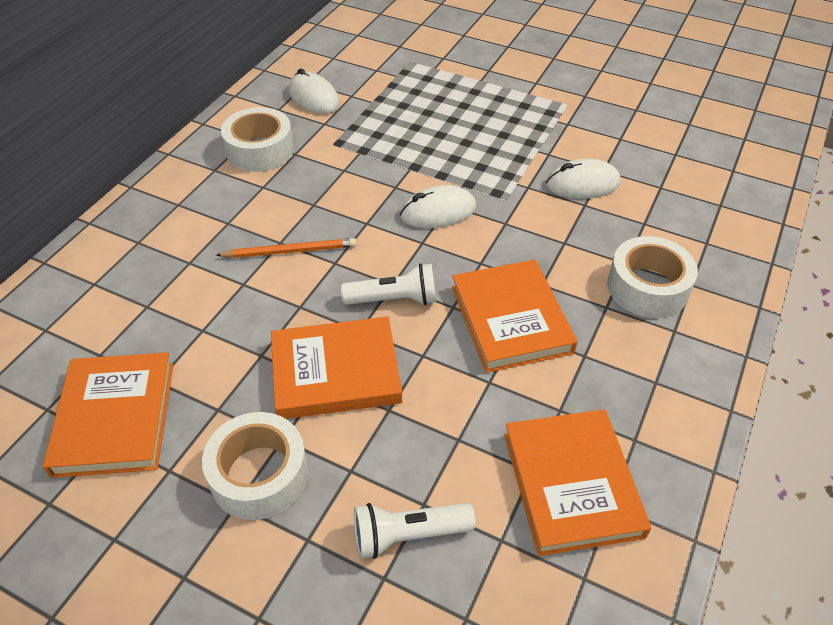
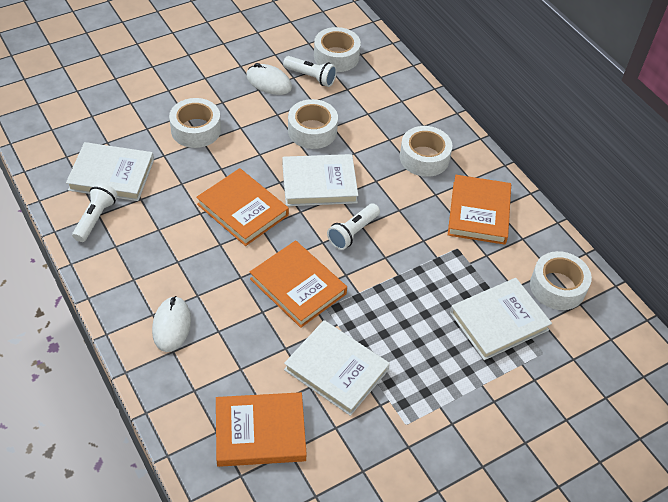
orange pencil: [216,238,357,258] = 1 -> none = 0
white book: none = 0 -> [66,142,154,201] [282,154,358,206] [284,320,390,416] [450,278,552,360] = 4
white flashlight: [341,263,436,305] [354,503,475,559] = 2 -> [72,182,118,242] [283,56,337,87] [327,203,380,250] = 3
white mouse: [288,68,340,114] [400,185,476,228] [546,159,621,199] = 3 -> [152,296,191,352] [246,63,292,95] = 2
white tape: [202,412,308,520] [221,107,294,172] [607,236,698,318] = 3 -> [169,98,221,148] [288,99,338,149] [314,27,361,72] [400,126,452,177] [530,251,592,310] = 5

